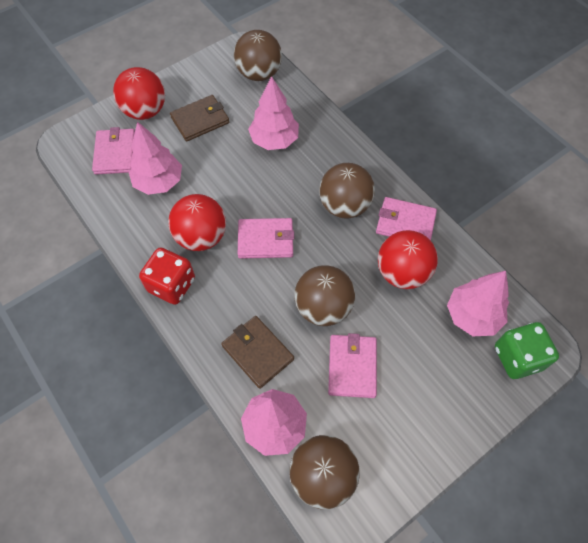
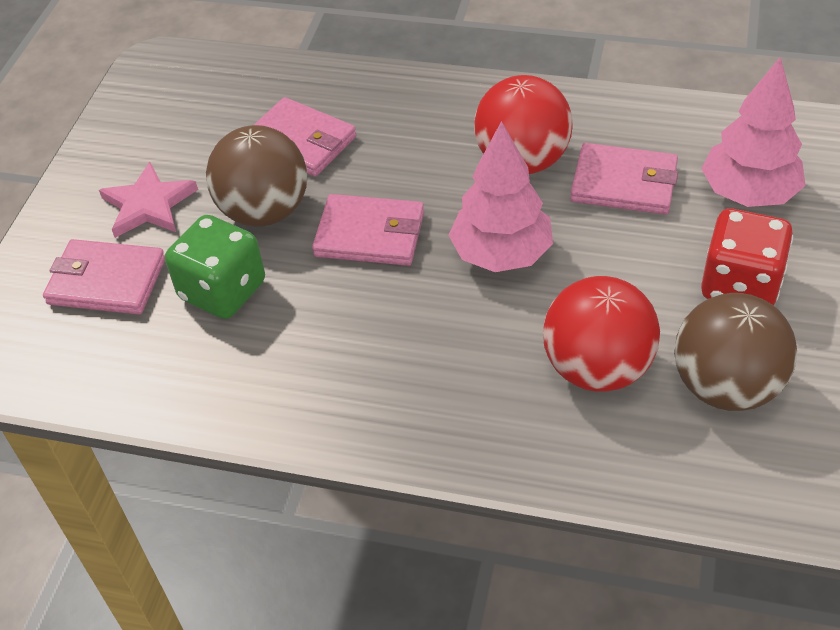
brown ball: [234,30,282,81] [289,435,360,509] [294,265,355,326] [319,163,375,219] = 4 -> [206,125,307,227] [674,293,797,411] = 2
brown wallet: [170,95,229,142] [221,316,294,389] = 2 -> none = 0
pink star: none = 0 -> [99,162,198,238] = 1
pink tree: [129,122,182,195] [241,389,307,456] [248,76,299,150] [447,271,509,336] = 4 -> [449,121,553,272] [702,57,805,207] = 2
red ball: [113,67,165,120] [168,194,226,251] [378,230,438,289] = 3 -> [474,75,573,174] [543,276,660,392] = 2

